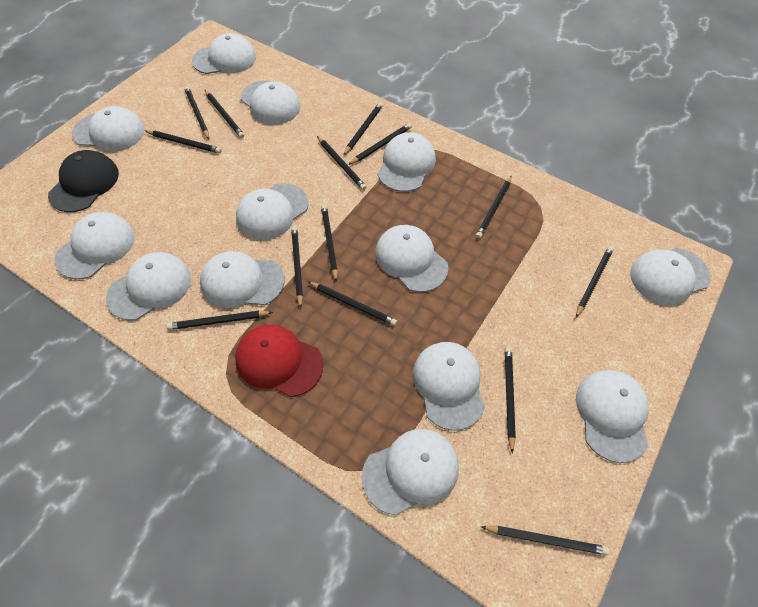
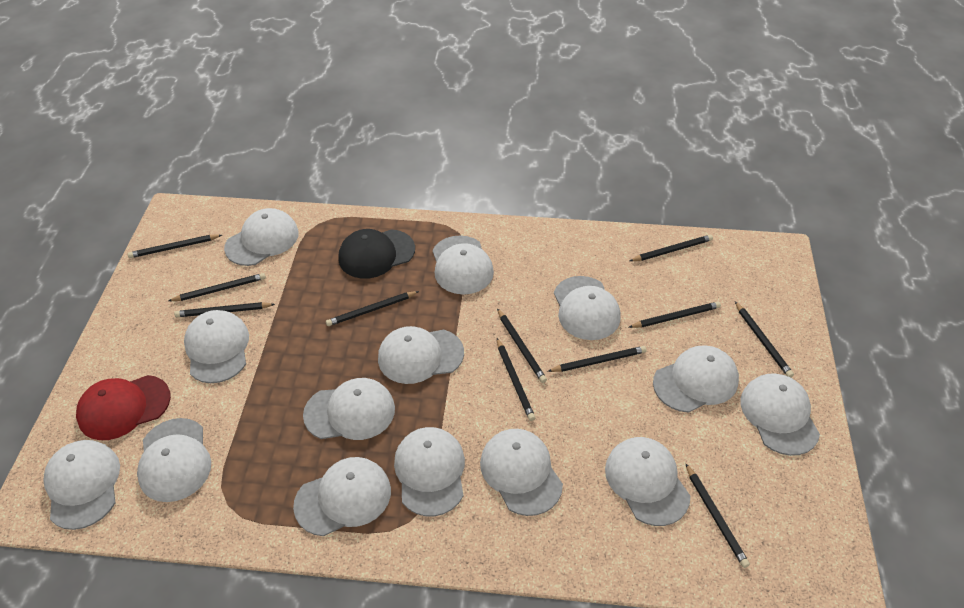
black pencil: [145,130,222,153] [167,311,273,330] [184,86,209,139] [205,90,244,138] [291,226,303,308] [308,282,397,326] [317,136,366,190] [321,205,338,282] [343,102,383,156] [348,123,412,165] [476,176,512,239] [481,526,609,556] [505,347,516,454] [576,246,614,317] = 14 -> [128,235,222,258] [169,273,266,301] [174,302,275,317] [326,291,419,326] [497,308,547,383] [497,338,535,421] [547,346,647,372] [629,301,721,328] [630,235,713,261] [685,463,750,568] [735,302,794,378] = 11
white cap: [55,212,135,279] [72,106,145,152] [106,252,191,320] [192,33,256,74] [200,251,284,308] [236,183,308,240] [241,80,300,125] [362,429,459,515] [375,225,448,292] [378,132,436,192] [413,342,485,431] [576,370,648,463] [630,248,710,305] = 13 -> [43,440,120,530] [137,418,211,502] [184,310,249,383] [224,208,299,266] [293,457,391,536] [303,378,395,440] [378,326,464,384] [394,427,465,516] [432,235,494,295] [480,429,563,516] [554,276,621,340] [605,437,690,526] [653,345,739,413] [740,373,820,456] = 14

